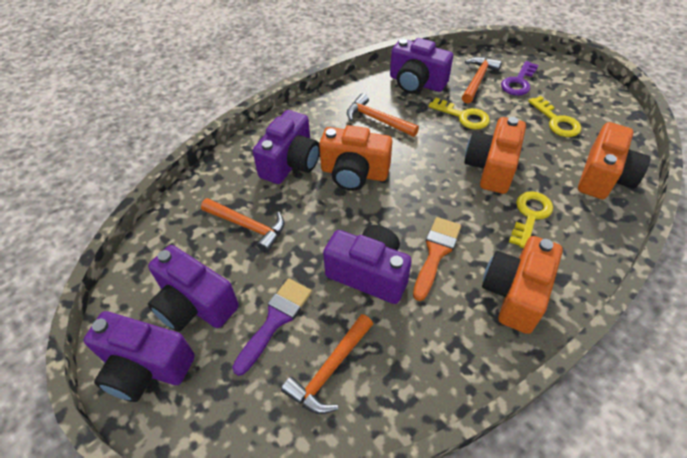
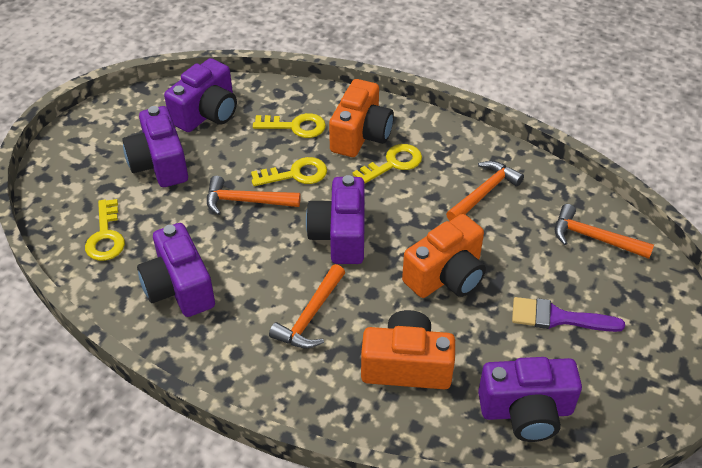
orange brush: [413,217,461,301] = 1 -> none = 0
orange camera: [319,125,392,191] [464,117,526,194] [482,236,563,334] [578,122,651,199] = 4 -> [329,79,394,157] [361,310,455,389] [402,214,486,298] = 3
purple key: [501,61,538,96] = 1 -> none = 0
yellow key: [429,98,490,130] [509,191,553,248] [528,96,581,137] = 3 -> [85,199,125,261] [251,157,327,186] [253,113,326,138] [352,144,422,183] = 4

